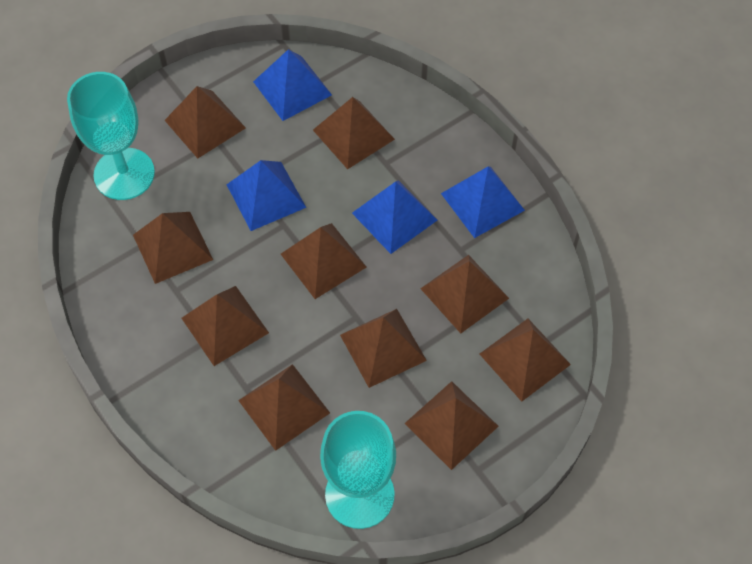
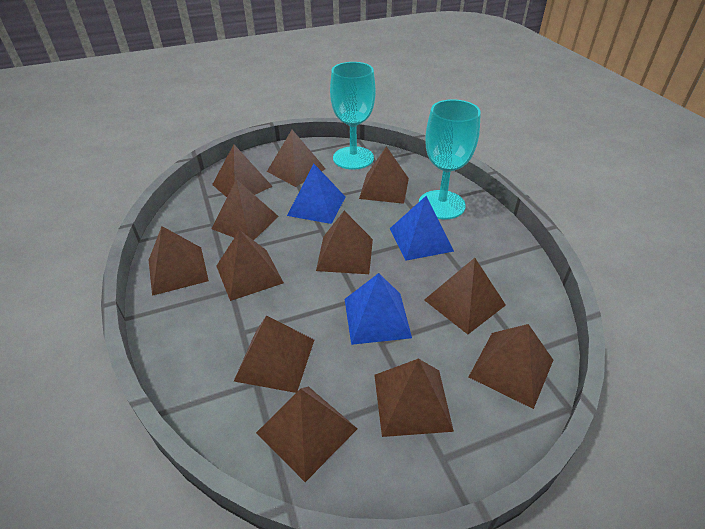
blue pyramid: [226,160,306,231] [253,49,332,121] [352,180,437,254] [441,166,525,238] = 4 -> [287,164,345,224] [345,273,412,345] [390,196,454,261] = 3
brown pyramid: [133,212,213,284] [165,86,246,159] [182,286,269,366] [238,364,330,451] [281,223,366,299] [313,97,395,169] [340,309,427,388] [404,381,499,470] [420,255,509,333] [480,319,571,402] = 10 -> [149,226,209,296] [211,179,279,240] [212,145,273,197] [216,230,284,301] [234,316,314,393] [256,386,357,482] [267,130,326,187] [316,211,373,274] [359,146,409,204] [374,359,454,437] [424,258,506,334] [469,324,553,409] = 12

